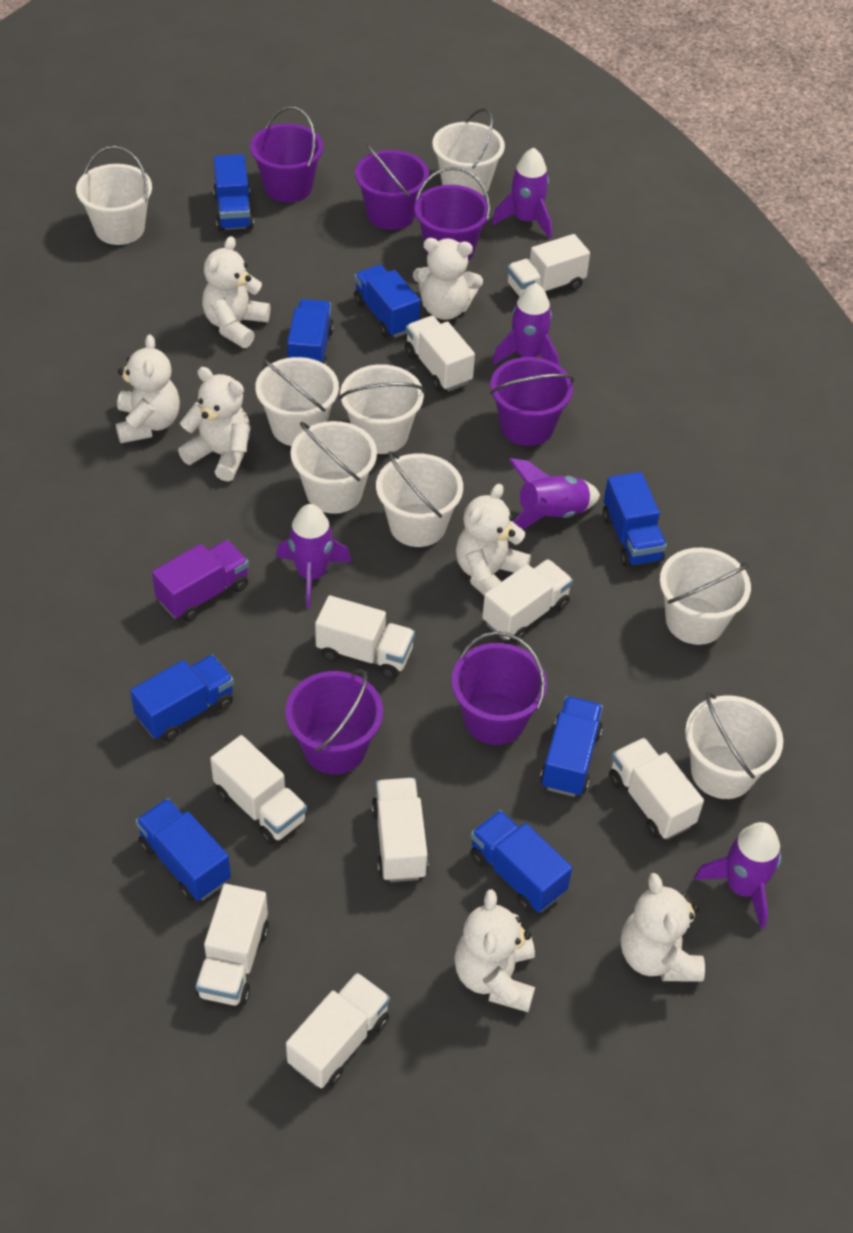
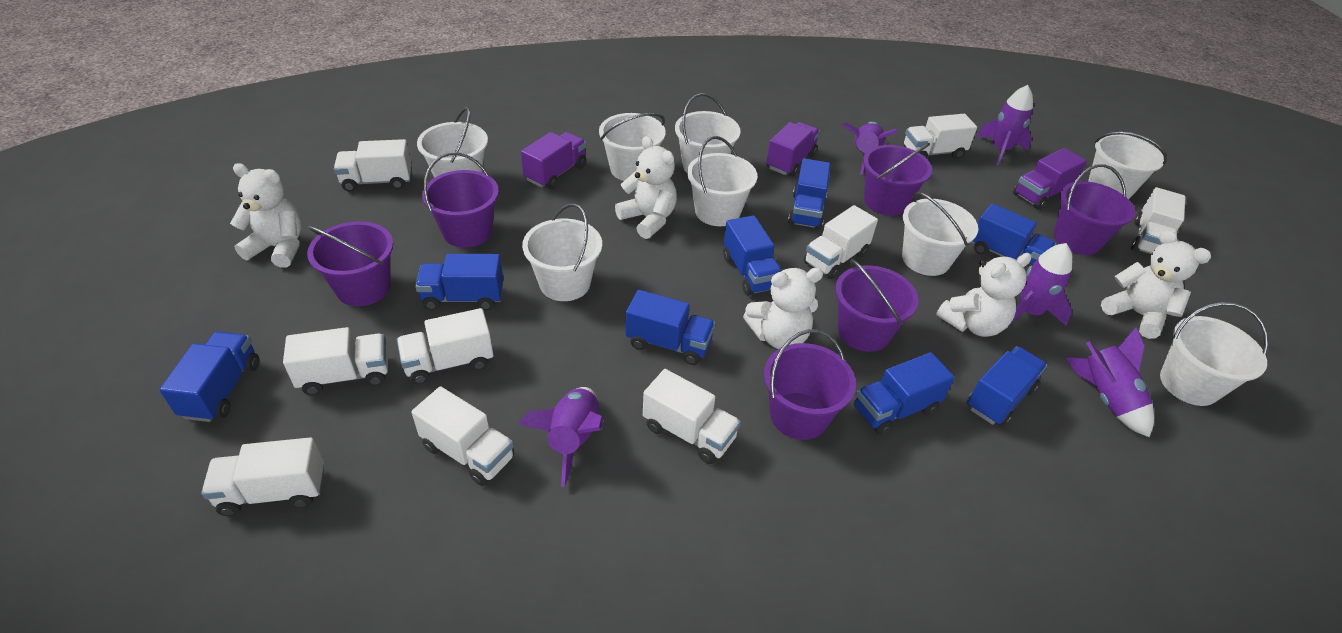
purple truck: [152,540,249,622] = 1 -> [521,132,587,189] [766,122,820,177] [1013,148,1087,209] = 3
white teddy bear: [116,334,180,443] [178,367,251,481] [202,236,270,348] [413,238,483,320] [454,889,535,1012] [456,484,531,595] [621,873,705,982] = 7 -> [230,163,302,268] [615,136,677,239] [743,268,823,349] [936,253,1031,337] [1101,230,1211,339] = 5

